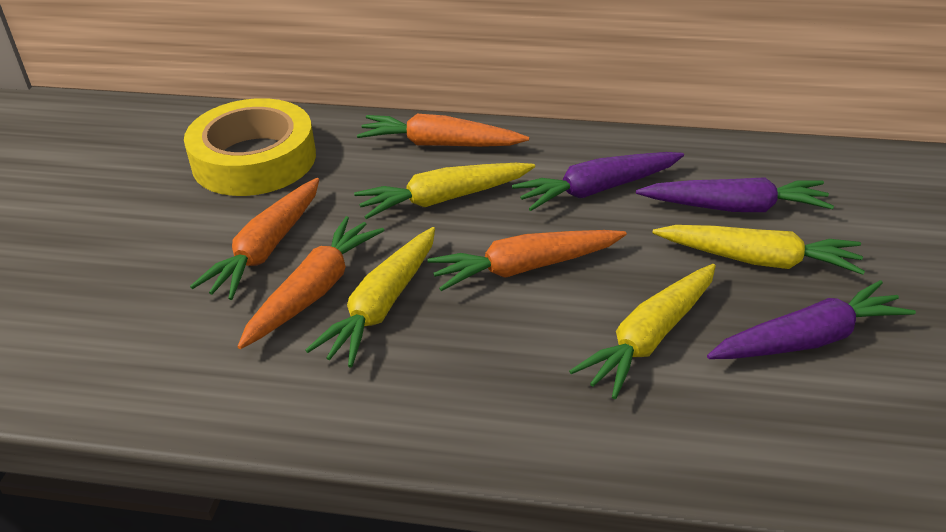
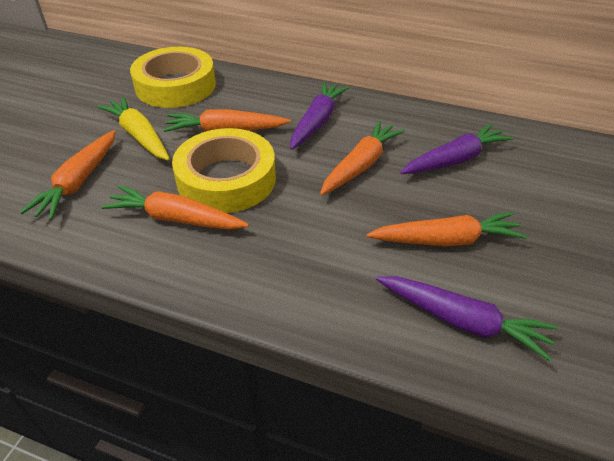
orange carrot: [190,178,319,300] [238,216,384,349] [357,114,529,147] [428,230,627,291] = 4 -> [20,130,116,220] [101,185,249,230] [163,109,291,132] [320,120,405,195] [366,212,527,246] = 5
yellow carrot: [305,227,435,368] [354,163,535,219] [569,264,716,399] [652,225,865,275] = 4 -> [98,96,170,160] = 1
yellow tape: [184,98,316,196] = 1 -> [130,47,216,108] [172,128,276,213] = 2

